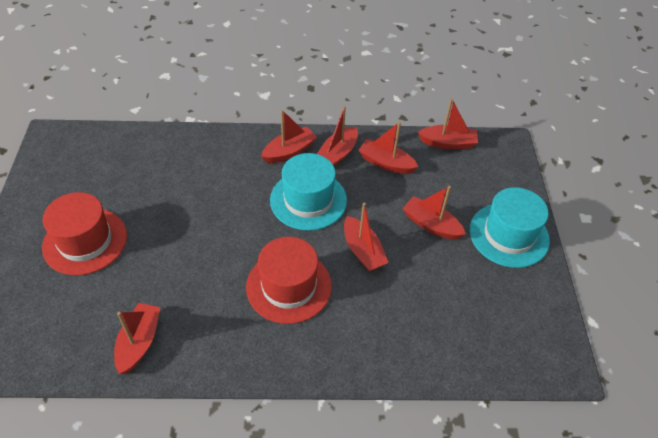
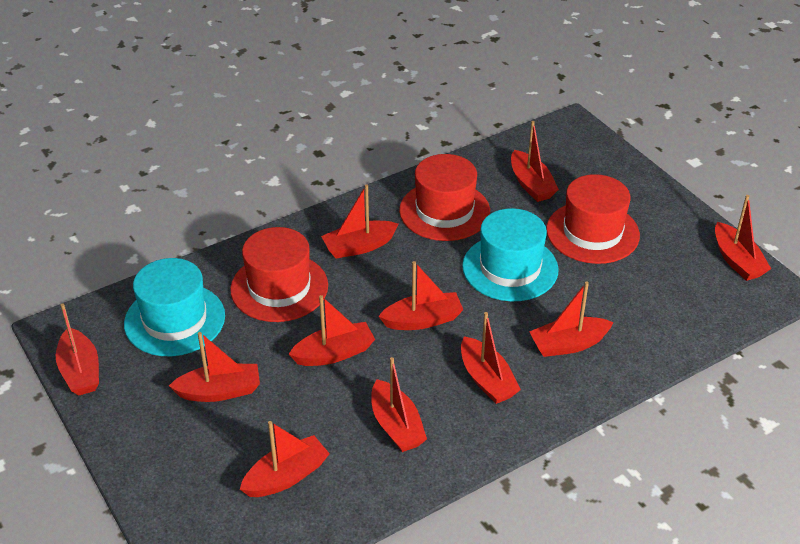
red boat: [114,303,161,374] [261,110,317,163] [317,106,358,166] [344,203,389,271] [358,122,418,174] [403,186,466,239] [418,98,478,149] = 7 -> [56,303,99,396] [169,332,260,402] [240,421,330,497] [289,295,375,366] [321,184,399,258] [371,357,427,452] [378,261,463,330] [461,312,521,404] [511,121,559,202] [529,282,614,357] [715,195,771,281] = 11
red hat: [42,192,127,275] [246,237,332,324] = 2 -> [230,227,328,322] [399,154,490,241] [546,174,640,264] = 3

